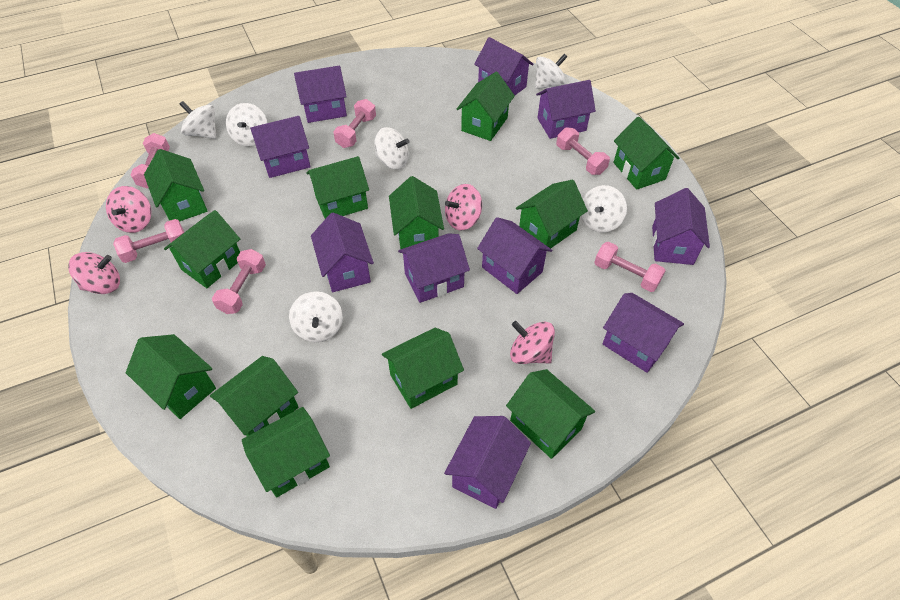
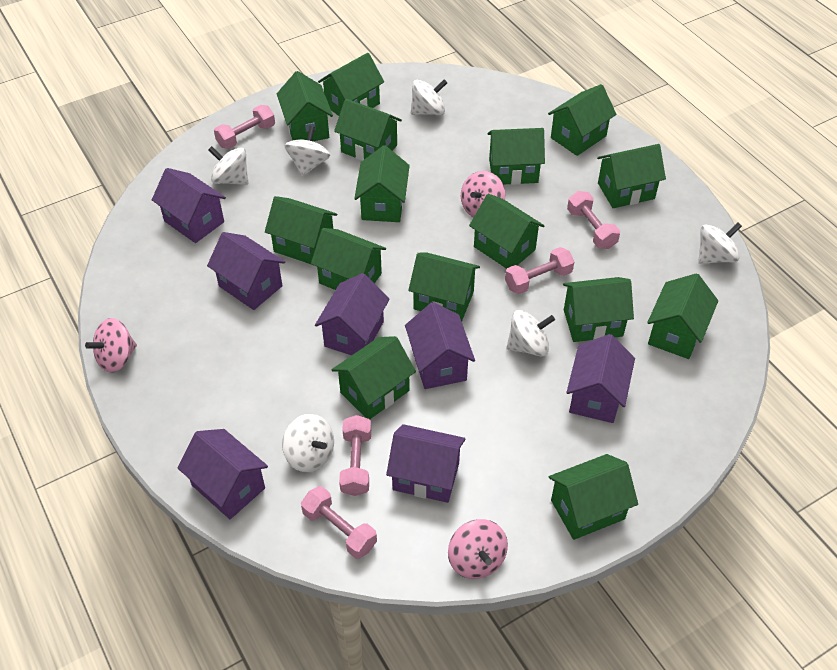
green house: [126,334,216,419] [144,149,208,222] [164,210,240,288] [210,356,298,436] [242,407,330,497] [306,156,369,219] [382,328,464,409] [389,176,444,249] [457,72,515,141] [506,369,595,459] [516,179,588,249] [614,117,680,190] = 12 -> [265,196,337,264] [277,71,333,141] [311,228,386,290] [318,53,384,116] [332,336,416,419] [334,99,402,161] [354,145,410,222] [408,252,480,322] [469,194,545,269] [487,128,545,185] [548,84,617,156] [549,454,638,540] [563,277,634,342] [597,144,666,208] [647,273,718,359] = 15
pink dumbbell: [113,219,184,263] [130,133,170,188] [212,249,266,314] [333,99,376,148] [556,128,610,175] [594,242,666,292] = 6 -> [214,105,275,149] [301,486,377,559] [339,415,371,496] [505,247,574,294] [567,191,620,249] = 5
pink spinning top: [68,252,120,294] [106,186,152,233] [445,184,482,231] [510,321,555,364] = 4 -> [85,318,137,373] [448,519,508,579] [461,171,505,218] = 3
purple house: [250,116,311,178] [294,66,347,123] [311,212,374,292] [398,233,470,303] [444,416,531,509] [474,37,533,95] [477,217,553,294] [536,80,596,139] [602,293,684,373] [652,188,710,265] = 10 -> [152,168,226,243] [177,429,268,519] [207,232,285,310] [315,273,390,355] [386,424,465,503] [405,302,475,389] [566,334,635,423] = 7

